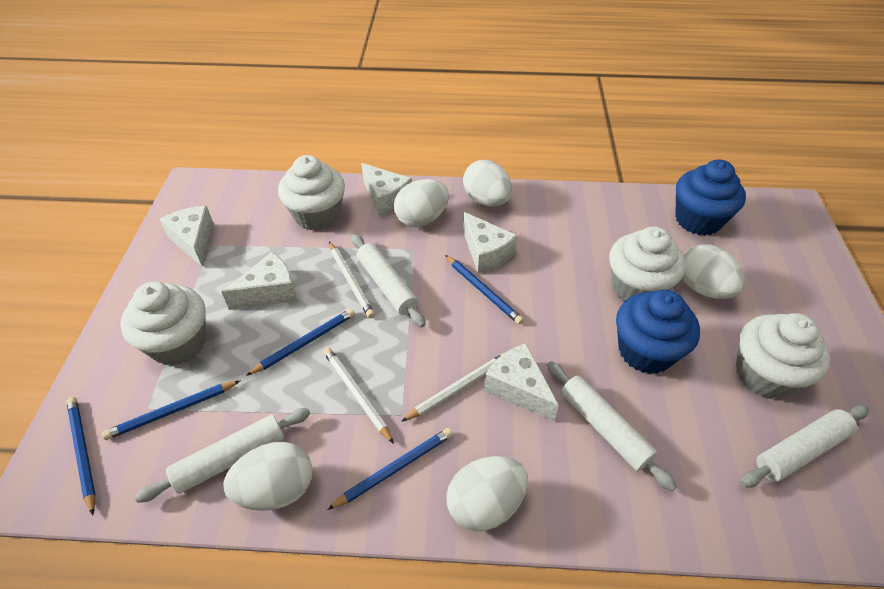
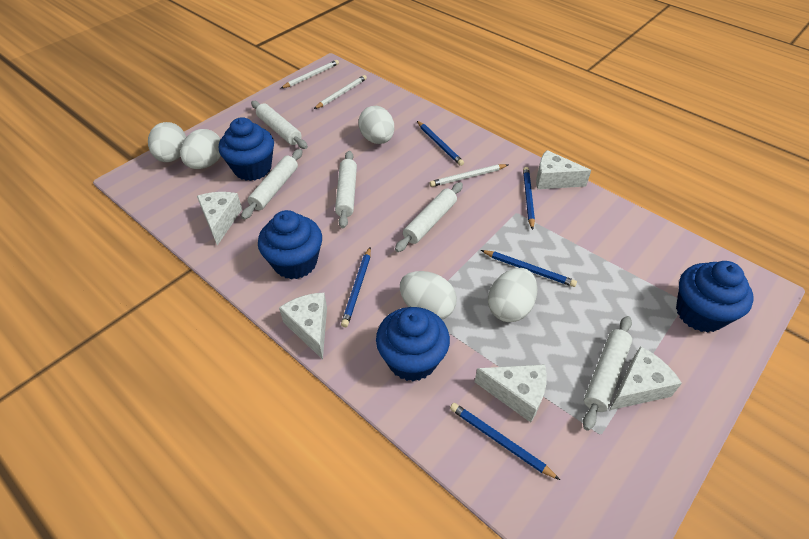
blue cupcake: [616,289,700,374] [675,160,746,235] = 2 -> [219,117,274,181] [258,210,322,279] [376,307,450,382] [676,261,754,333] = 4
white cupcake: [120,282,206,366] [278,155,345,231] [609,226,686,301] [736,313,831,399] = 4 -> none = 0
white rolling pin: [135,408,310,503] [352,234,425,328] [547,361,677,491] [740,405,869,488] = 4 -> [241,149,302,219] [251,101,308,149] [335,151,357,228] [395,182,463,252] [583,316,632,431] = 5

